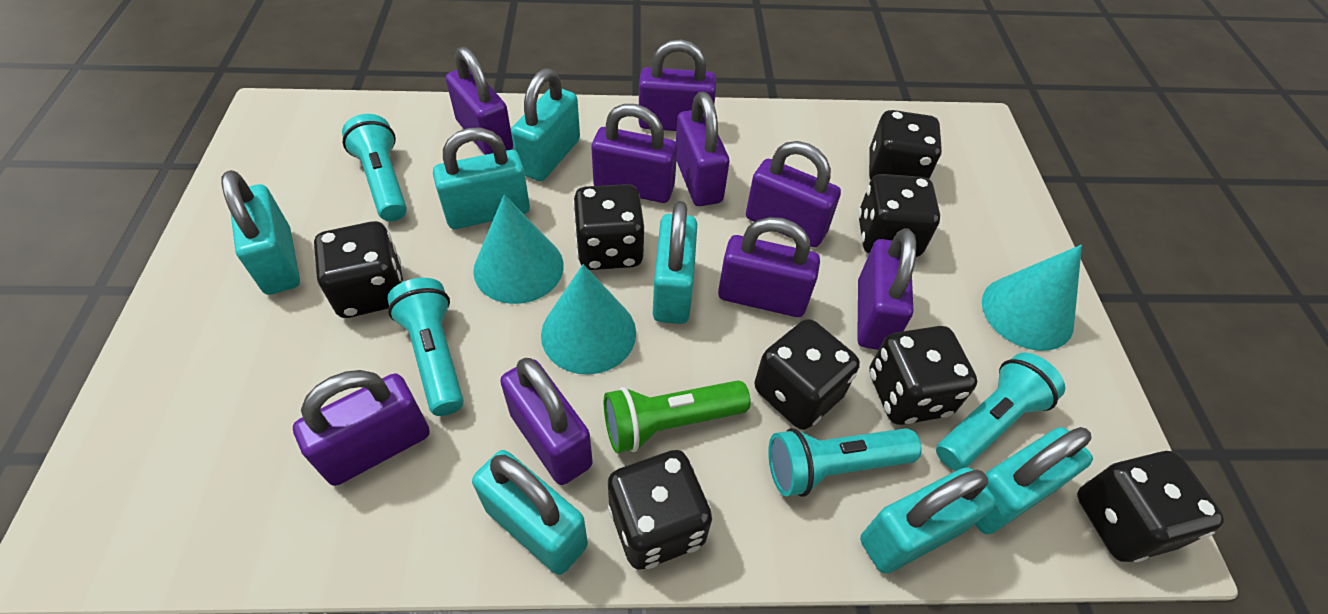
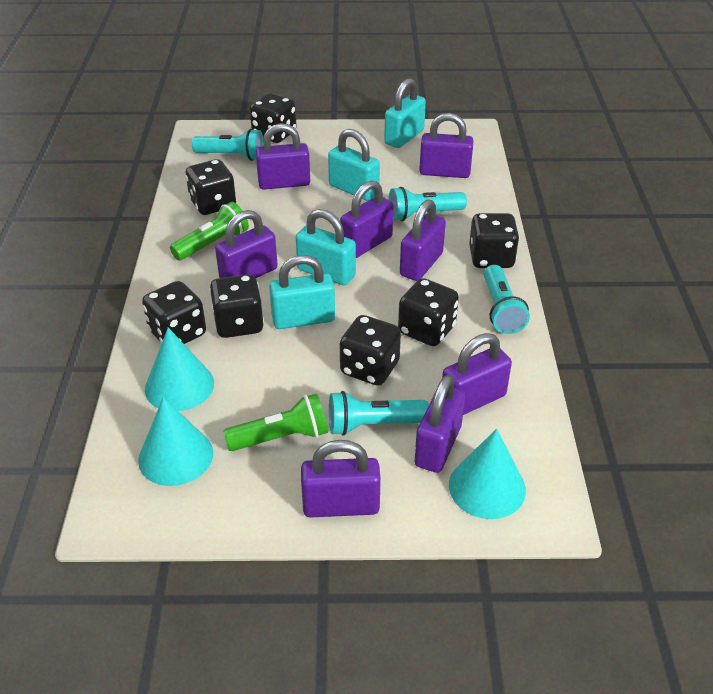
black dice: [314,221,403,318] [573,184,644,270] [608,450,712,570] [754,319,860,430] [858,174,940,257] [869,110,942,180] [869,326,977,425] [1077,451,1224,562] = 8 -> [142,281,206,344] [185,159,236,215] [209,274,264,338] [250,93,297,143] [340,315,401,386] [398,278,459,346] [469,213,520,268] = 7
green flashlight: [604,380,751,453] = 1 -> [170,202,249,261] [224,393,328,451] = 2
purple padlock: [293,370,430,486] [446,47,513,155] [500,358,593,485] [591,104,677,203] [638,39,716,131] [676,92,729,206] [718,217,820,317] [746,141,841,247] [857,228,916,350] = 9 -> [215,210,278,278] [256,123,310,190] [301,440,381,517] [340,181,393,258] [400,199,446,281] [415,375,465,473] [419,113,474,178] [442,333,512,415] = 8
turquoise padlock: [221,170,300,295] [433,128,530,229] [472,450,588,575] [511,68,580,181] [653,201,697,324] [860,467,996,574] [975,427,1093,534] = 7 -> [269,255,335,329] [296,209,356,285] [328,129,380,201] [384,78,426,148] = 4

